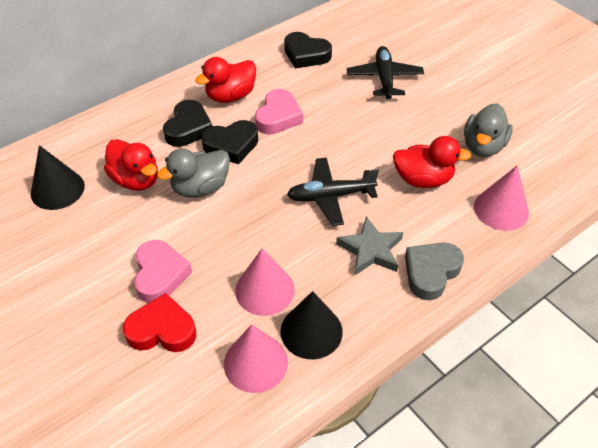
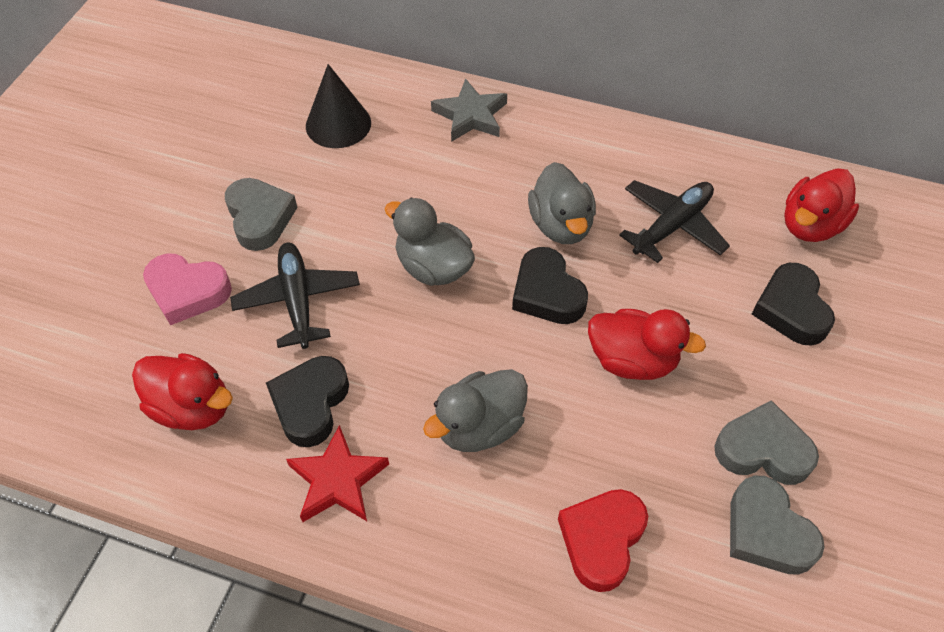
black cone: [31,145,85,210] [281,291,343,359] = 2 -> [306,64,371,148] = 1
grey duck: [157,149,230,198] [464,103,513,157] = 2 -> [385,198,475,286] [423,369,528,452] [528,162,596,244] = 3
grey heart: [405,242,464,300] = 1 -> [225,178,298,251] [714,400,819,485] [730,476,825,575] = 3
pink cone: [224,324,288,393] [235,248,295,316] [474,165,529,231] = 3 -> none = 0
pink heart: [134,240,192,303] [255,89,303,135] = 2 -> [143,254,232,325] = 1
red star: none = 0 -> [286,425,389,522] = 1

